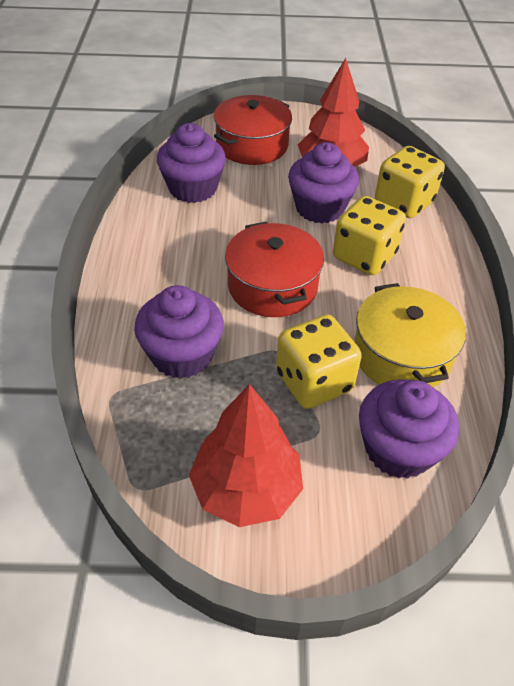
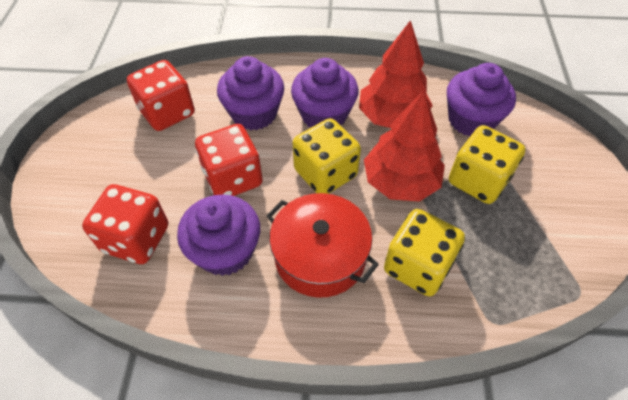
red dice: none = 0 -> [82,184,168,264] [127,60,195,131] [195,124,263,196] = 3
red pot: [214,95,292,165] [225,222,324,317] = 2 -> [266,193,379,298] = 1
yellow pot: [354,283,466,387] = 1 -> none = 0

